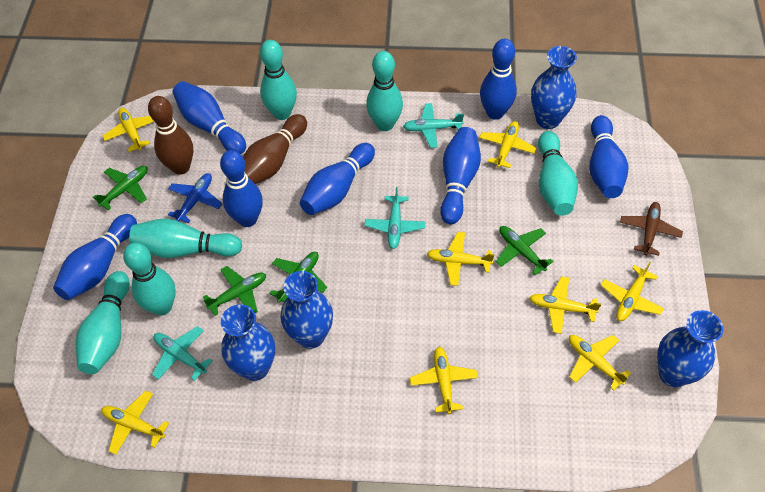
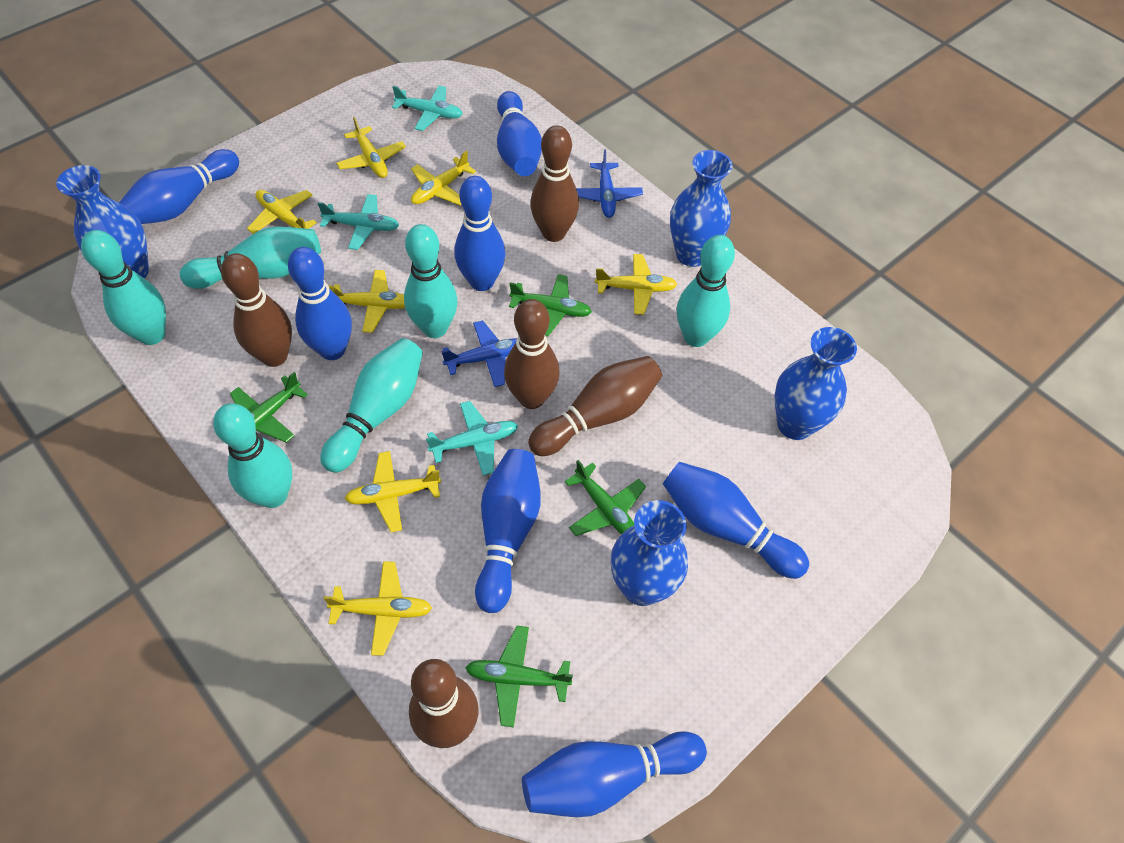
blue plane: [168,173,222,223] = 1 -> [441,320,517,387] [576,150,643,218] = 2
brown bowling pin: [148,96,193,175] [243,114,307,184] = 2 -> [221,253,292,367] [409,659,478,748] [504,299,560,409] [528,356,662,456] [530,125,579,242] = 5
brown plane: [620,202,683,256] = 1 -> none = 0
yellow plane: [102,108,154,152] [102,391,169,455] [410,347,478,414] [427,232,495,286] [479,121,536,168] [529,276,601,334] [569,335,631,391] [601,262,664,321] = 8 -> [247,190,317,234] [323,561,432,656] [328,270,405,333] [336,117,406,178] [344,451,441,532] [411,150,476,206] [595,254,678,315] = 7

